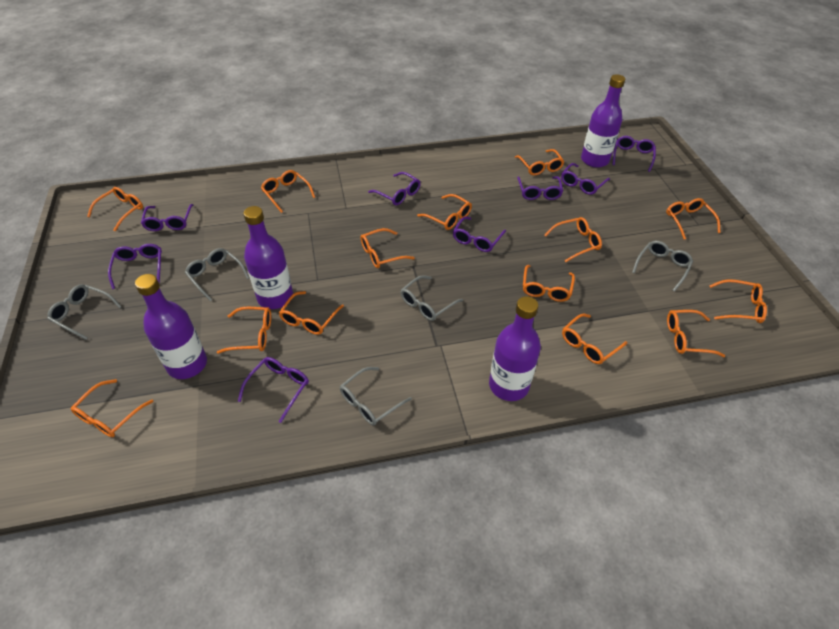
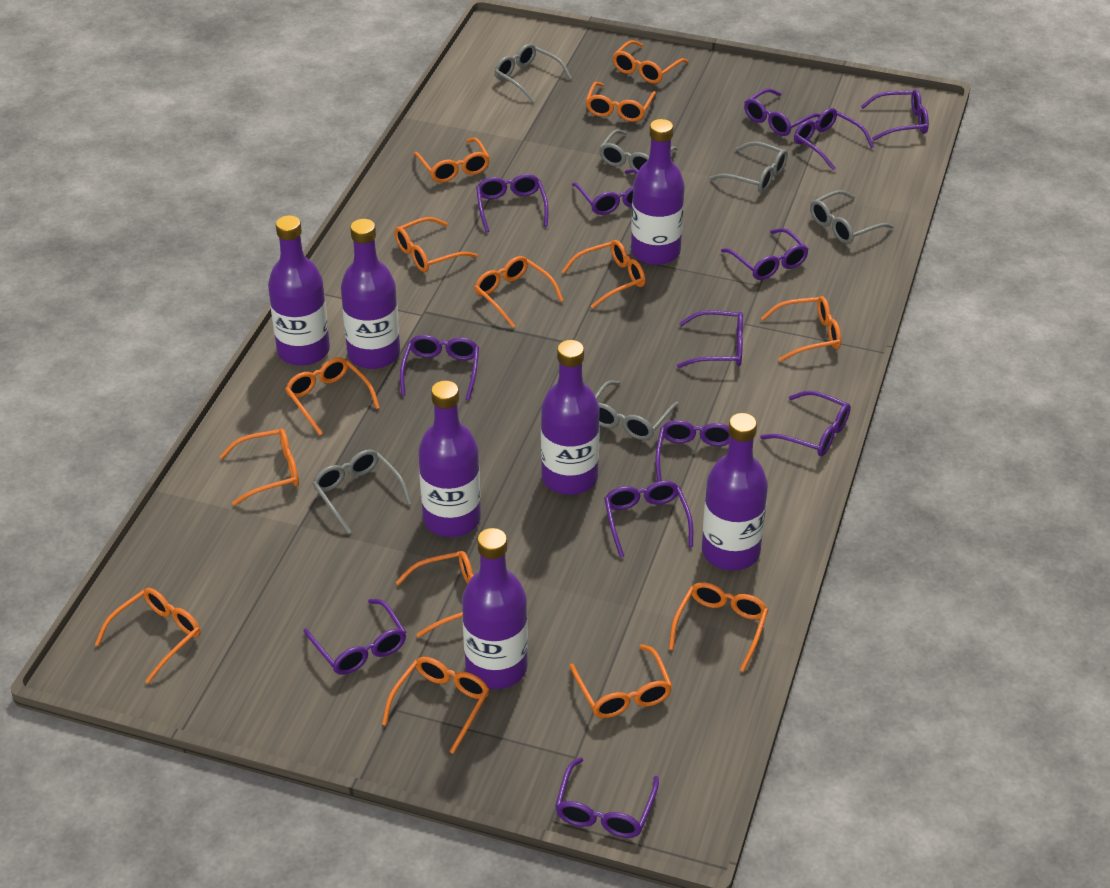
grey glasses: [47,284,122,340] [185,248,249,301] [340,367,412,426] [400,275,463,321] [632,241,693,292] = 5 -> [312,449,412,534] [494,44,572,102] [595,380,679,440] [599,129,677,171] [710,141,788,192] [810,190,894,244] = 6
purple bottle: [135,274,207,379] [243,206,293,309] [489,296,541,401] [581,74,625,168] = 4 -> [268,215,330,366] [341,219,400,369] [418,381,481,537] [462,528,528,689] [541,340,600,495] [631,119,685,265] [702,413,768,571] = 7
purple glasses: [108,244,162,289] [141,204,193,231] [238,357,309,423] [368,172,421,205] [453,216,506,252] [517,176,563,200] [561,163,610,195] [613,136,656,172] = 8 -> [303,599,406,675] [400,335,479,400] [476,174,549,233] [555,757,659,838] [572,169,638,215] [604,481,693,558] [655,420,730,482] [677,310,743,368] [721,228,808,280] [744,89,821,136] [760,391,851,456] [794,108,874,170] [861,89,929,141] = 13

